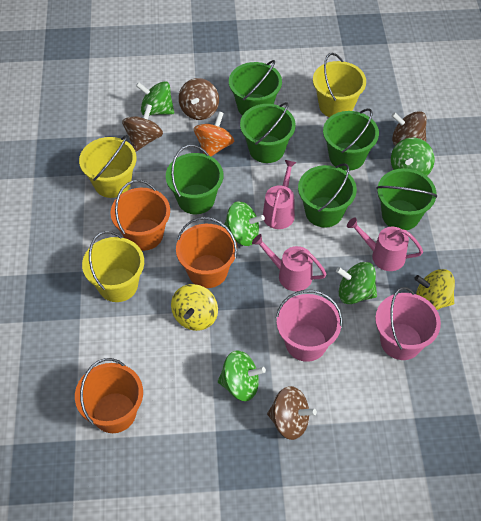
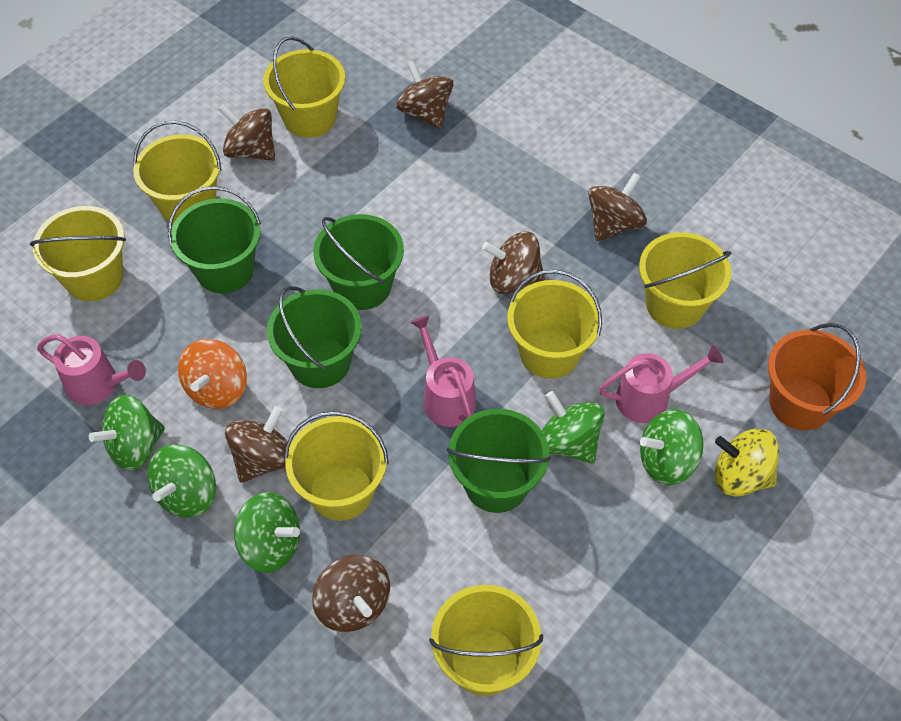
brown spinning top: [122,104,163,152] [179,78,219,120] [267,386,317,440] [391,111,427,146] = 4 -> [218,104,275,161] [225,406,288,483] [312,555,390,632] [396,60,453,129] [482,231,545,294] [588,173,647,241] = 6
green bucket: [166,145,223,214] [229,60,282,116] [240,102,296,163] [298,163,357,228] [323,108,379,171] [376,168,437,230] = 6 -> [168,186,261,293] [267,286,362,388] [313,214,404,310] [447,409,551,513] = 4
orange bucket: [75,358,143,433] [111,180,170,251] [176,217,237,288] = 3 -> [768,323,866,430] = 1
pink bucket: [276,290,342,362] [375,287,441,360] = 2 -> none = 0
yellow bucket: [79,135,137,198] [82,231,144,302] [313,53,366,117] = 3 -> [30,206,126,301] [133,121,222,224] [263,37,345,138] [284,411,389,521] [429,585,543,696] [507,270,602,379] [639,232,732,329] = 7
yellow spinning top: [171,284,218,331] [414,269,455,310] = 2 -> [715,429,780,497] = 1

